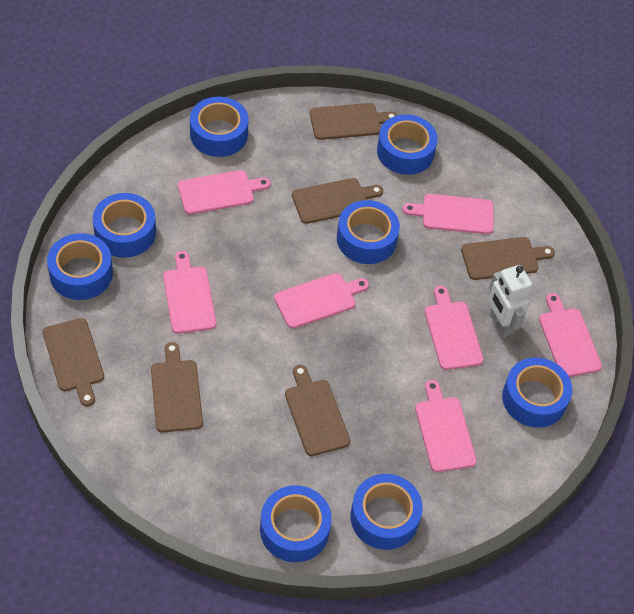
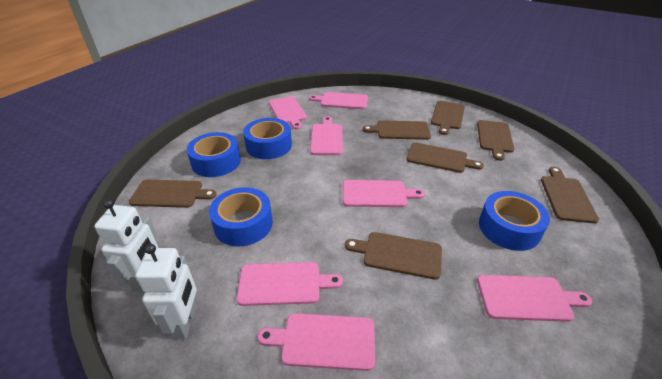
blue tape: [47,233,113,300] [93,193,156,258] [190,97,249,157] [260,485,332,562] [337,200,400,264] [350,474,423,550] [377,114,438,175] [502,358,572,428] = 8 -> [187,132,241,177] [209,187,273,246] [243,118,292,159] [479,191,550,251] = 4
brown cutting board: [43,318,104,407] [151,342,203,433] [285,365,350,456] [292,178,383,224] [310,103,397,140] [461,237,555,280] = 6 -> [129,179,217,208] [345,232,442,280] [363,120,431,140] [406,143,484,173] [431,101,465,135] [477,120,514,161] [541,167,599,223] = 7
white robot: [488,265,532,337] = 1 -> [94,199,158,293] [135,244,197,339] = 2

